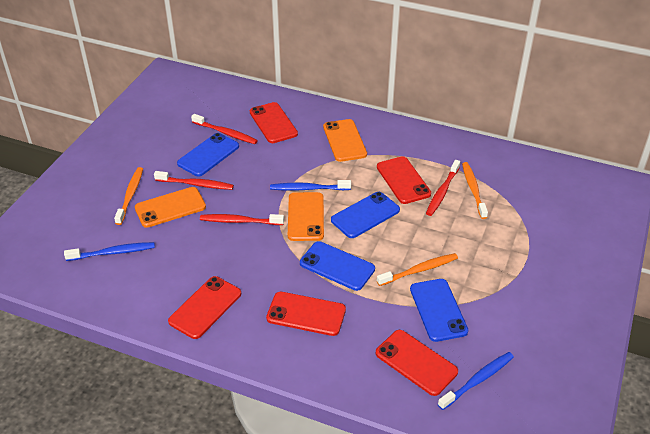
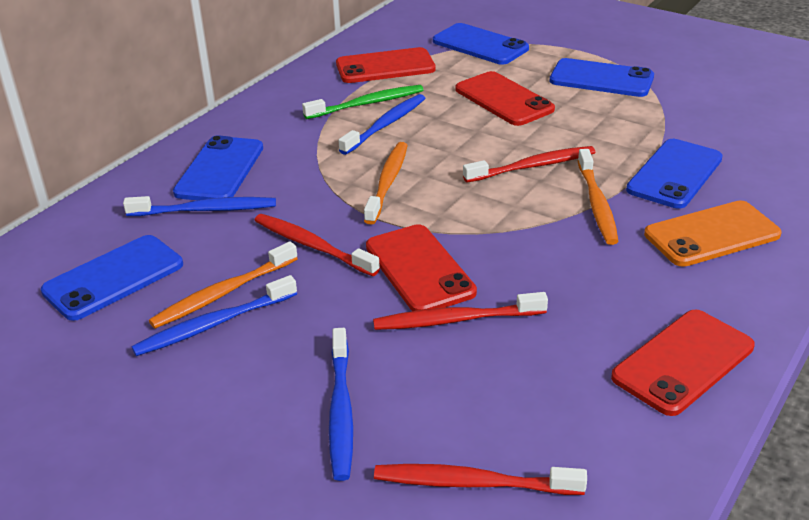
blue phone: [177,133,239,177] [300,241,375,291] [331,192,400,238] [410,279,468,342] = 4 -> [41,235,183,321] [173,135,263,200] [433,23,529,65] [549,58,654,97] [626,139,723,209] = 5
blue toothbrush: [64,242,155,261] [270,180,351,191] [438,352,514,410] = 3 -> [123,196,276,216] [131,275,297,356] [329,328,353,481] [338,94,425,155] = 4
green toothbrush: none = 0 -> [302,85,424,119] = 1
orange phone: [135,187,206,228] [288,192,324,241] [323,119,367,162] = 3 -> [644,201,782,267] = 1
red phone: [168,276,241,339] [250,102,298,143] [266,292,346,336] [376,330,458,396] [377,156,431,204] = 5 -> [336,47,436,83] [366,224,477,311] [455,71,555,126] [611,309,755,416] = 4

